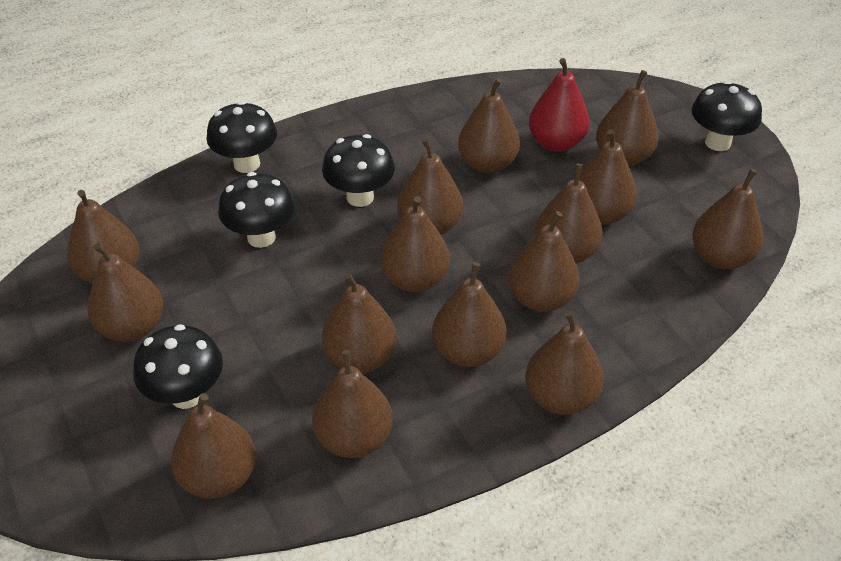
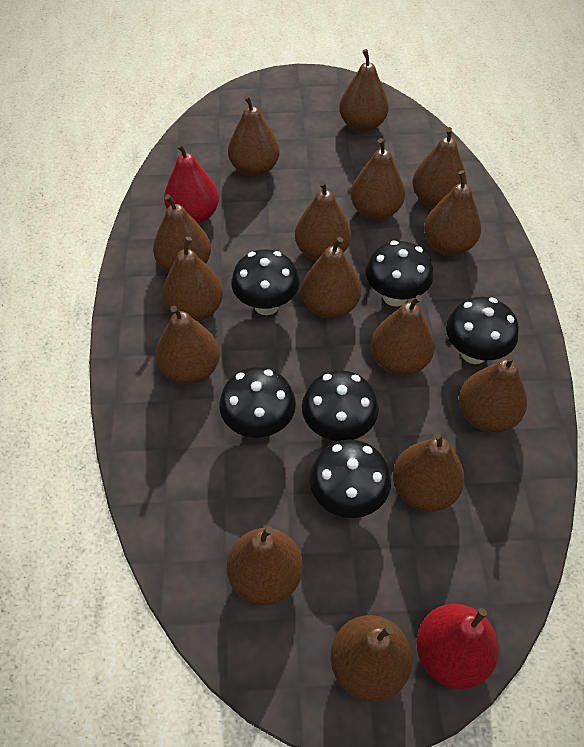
black mushroom: [133,324,223,409] [206,101,277,173] [218,172,295,248] [322,134,395,207] [692,81,762,151] = 5 -> [219,367,296,438] [231,249,300,315] [302,370,379,441] [309,440,391,518] [366,241,433,306] [446,297,519,364] = 6
red pear: [529,58,590,152] = 1 -> [164,143,219,224] [416,604,499,689] = 2

